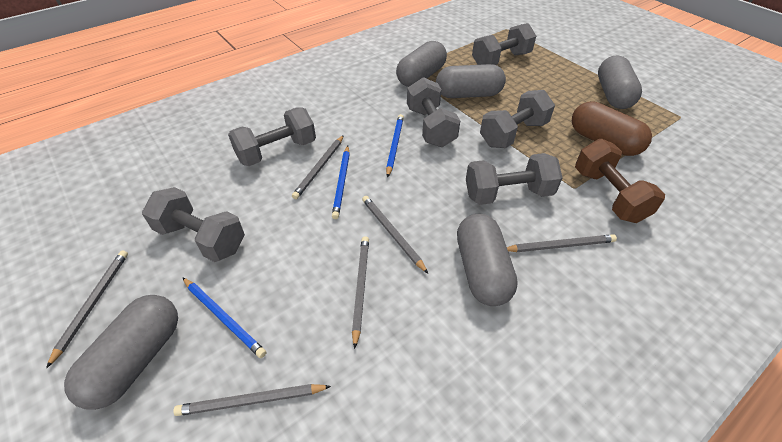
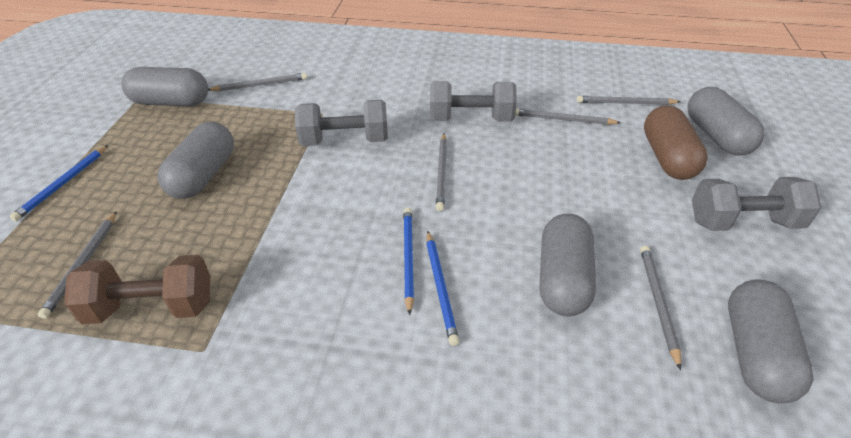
grey dumbbell: [142,187,245,262] [228,107,316,166] [407,77,460,147] [466,153,562,205] [472,23,536,65] [480,90,555,148] = 6 -> [295,100,388,146] [430,81,517,122] [692,177,822,231] = 3

